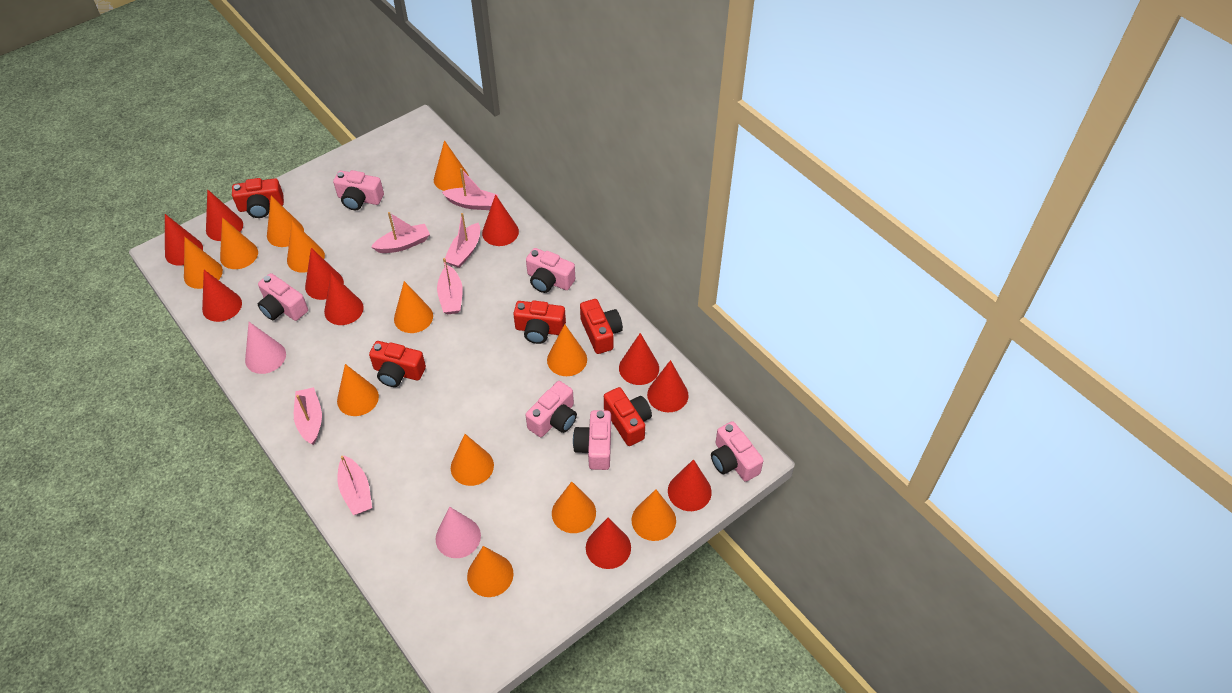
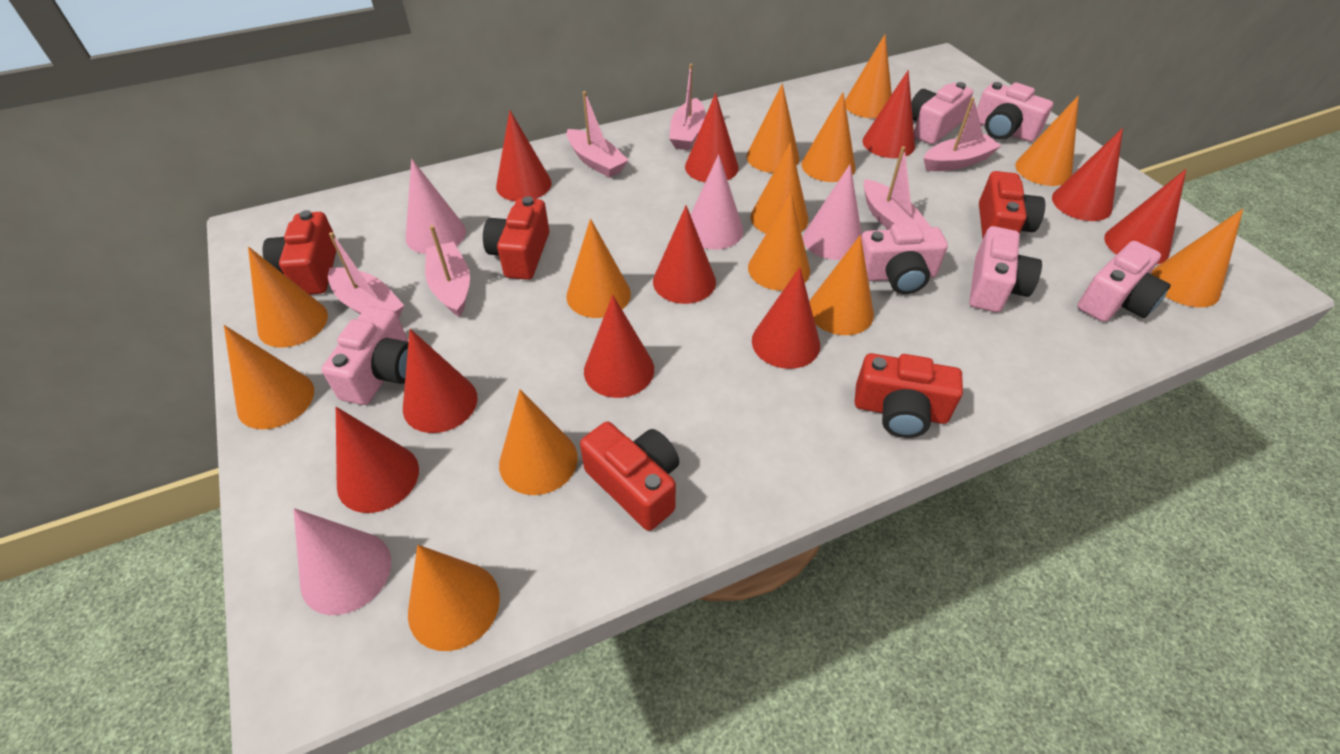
orange cone: [184,237,223,289] [220,217,258,269] [267,196,304,247] [287,221,325,273] [337,364,379,416] [394,281,433,333] [434,140,469,191] [451,434,494,486] [467,546,514,597] [547,324,587,376] [552,481,596,533] [632,489,676,541] = 12 -> [224,325,314,429] [248,247,328,347] [408,545,500,651] [499,389,578,495] [566,219,631,318] [746,84,799,173] [748,193,810,291] [750,142,809,234] [802,92,856,182] [809,235,874,335] [845,34,892,118] [1015,95,1079,186] [1151,209,1243,307] = 13
pink cone: [245,322,286,374] [436,507,481,558] = 2 -> [294,508,391,615] [406,159,466,254] [691,154,744,250] [803,165,862,260] = 4

